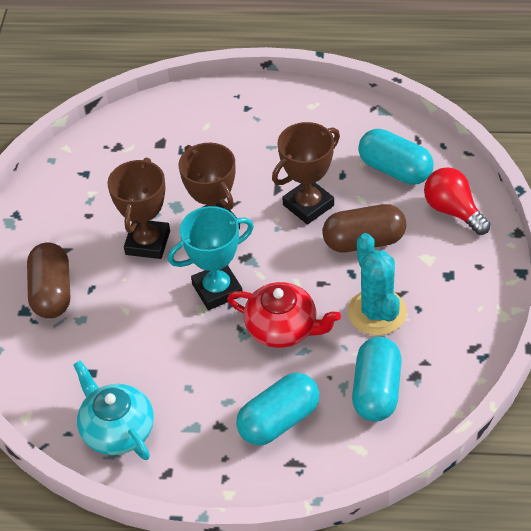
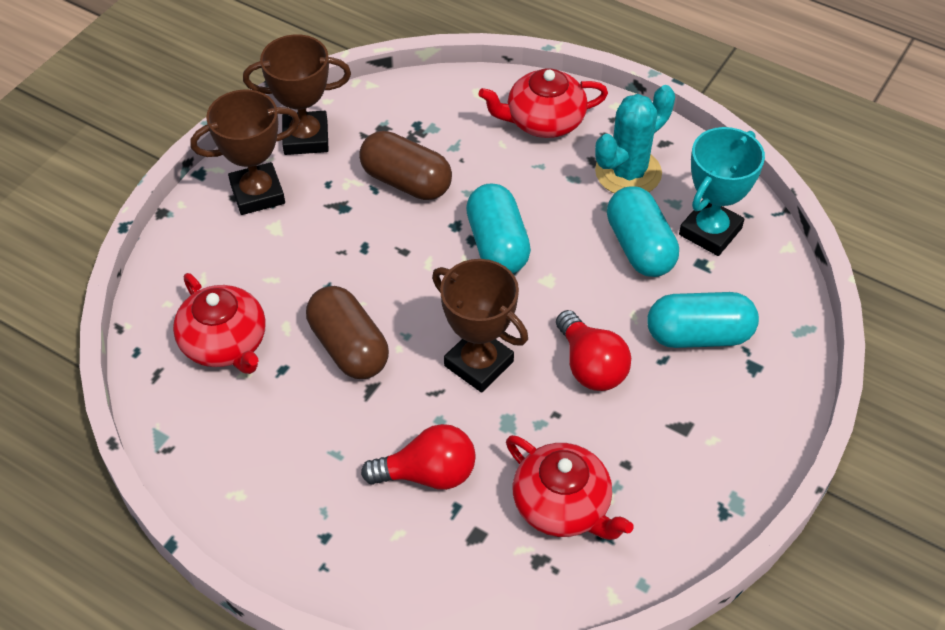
red light bulb: [424,167,490,235] = 1 -> [361,424,476,490] [556,310,631,391] = 2
red teapot: [227,282,341,348] = 1 -> [173,273,266,374] [478,68,608,138] [506,435,634,540] = 3
turquoise teapot: [73,360,154,460] = 1 -> none = 0

